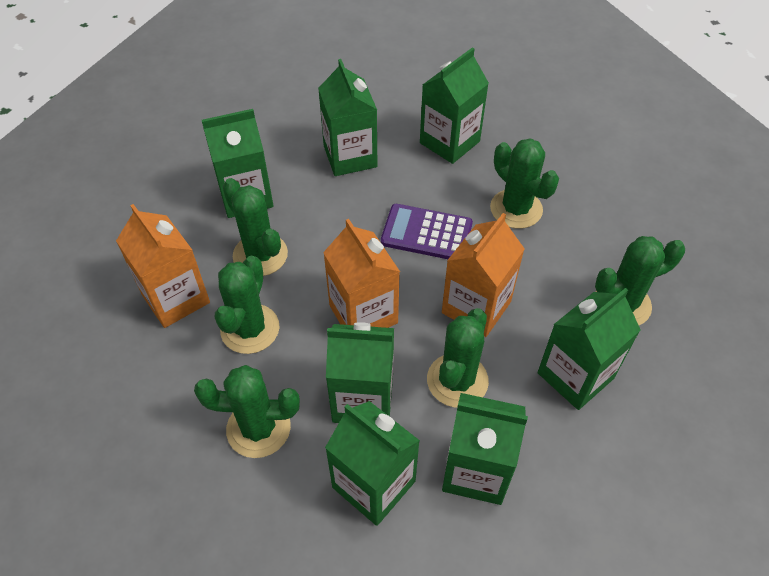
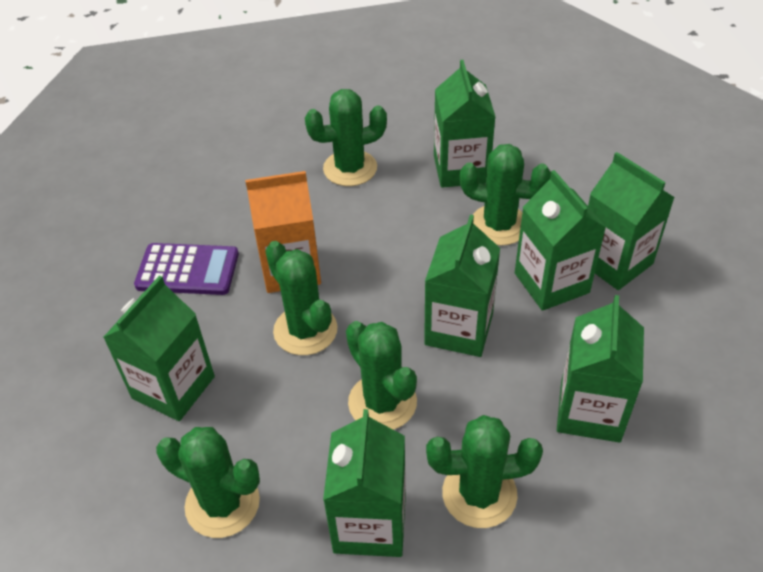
orange carton: [116,204,210,328] [323,219,400,328] [442,213,525,337] = 3 -> [245,171,321,293] = 1

